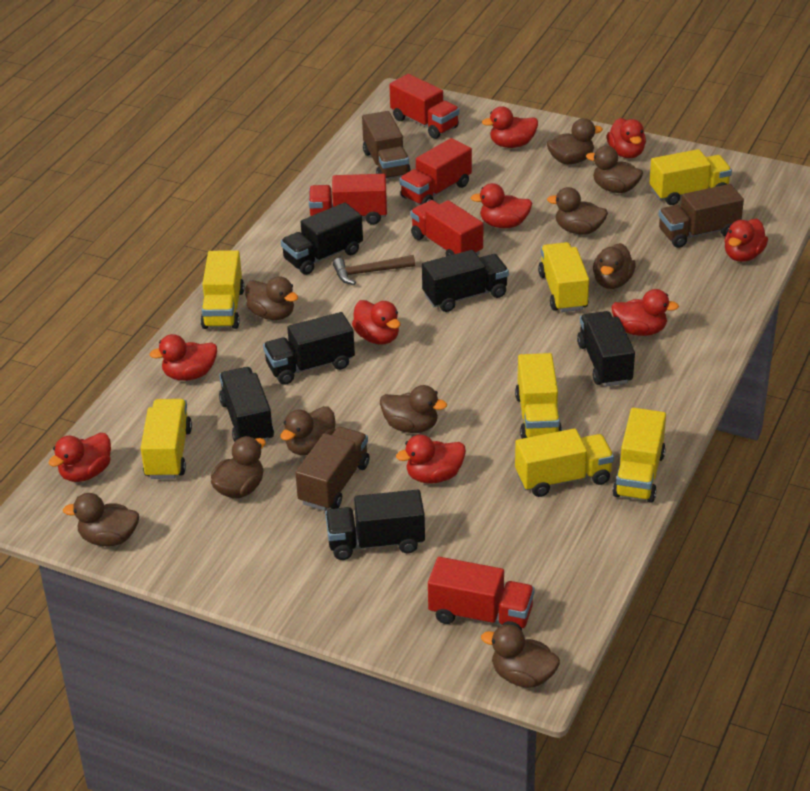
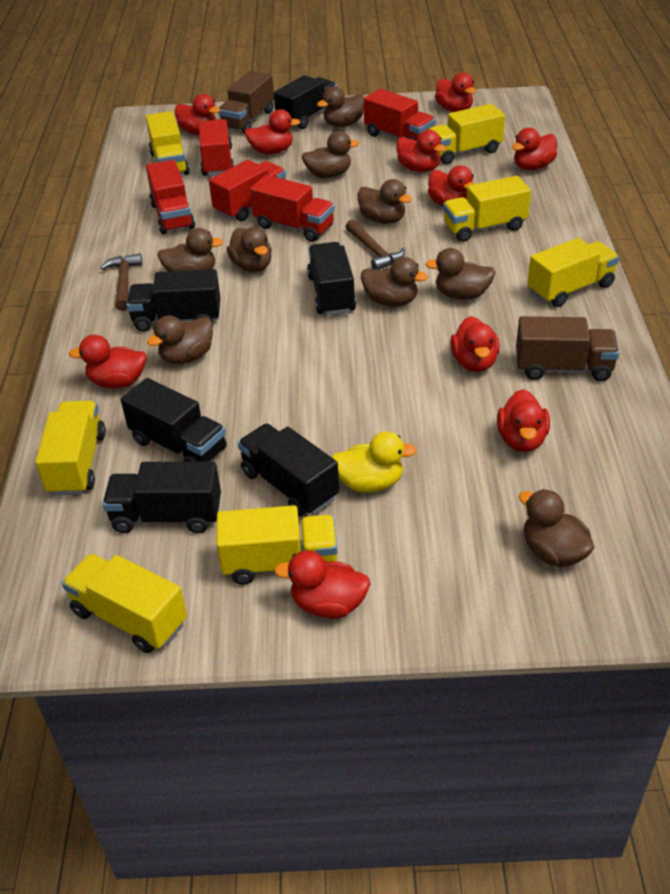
brown duck: [63,493,139,546] [211,436,266,498] [245,276,298,320] [280,406,336,456] [380,385,447,433] [481,624,560,688] [547,118,603,164] [547,187,608,235] [586,146,643,193] [593,243,636,289] = 10 -> [147,315,213,365] [157,228,223,271] [227,227,272,272] [302,131,359,178] [317,87,364,127] [357,179,412,224] [361,257,428,307] [425,248,495,300] [519,489,595,567] = 9
brown hammer: [333,255,415,285] = 1 -> [100,253,142,311] [345,220,405,270] = 2
brown truck: [296,427,370,511] [362,111,411,179] [658,184,744,248] = 3 -> [219,71,274,133] [516,316,619,381] = 2
red duck: [49,433,111,482] [150,334,217,381] [352,300,400,344] [396,435,466,483] [471,183,532,228] [482,106,538,148] [607,118,646,158] [611,289,679,336] [724,219,768,262] = 9 -> [69,335,147,388] [175,94,220,135] [244,109,301,154] [274,550,370,619] [396,130,446,172] [428,165,475,206] [435,73,476,112] [450,316,500,372] [497,389,550,452] [512,128,557,170] = 10
yellow duck: none = 0 -> [332,432,417,492] = 1

